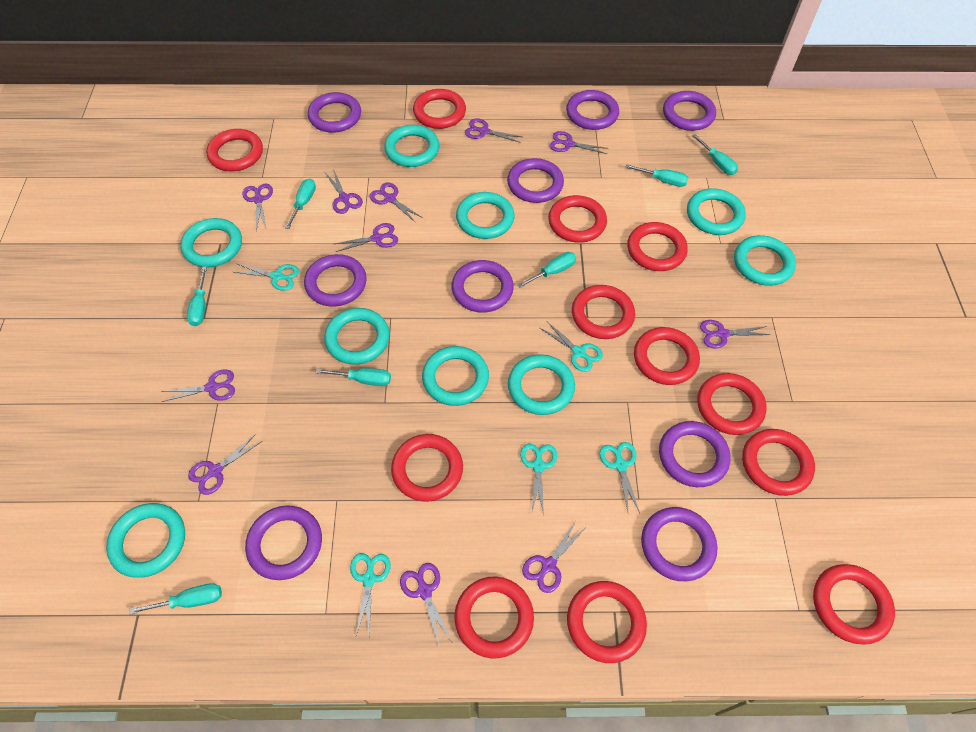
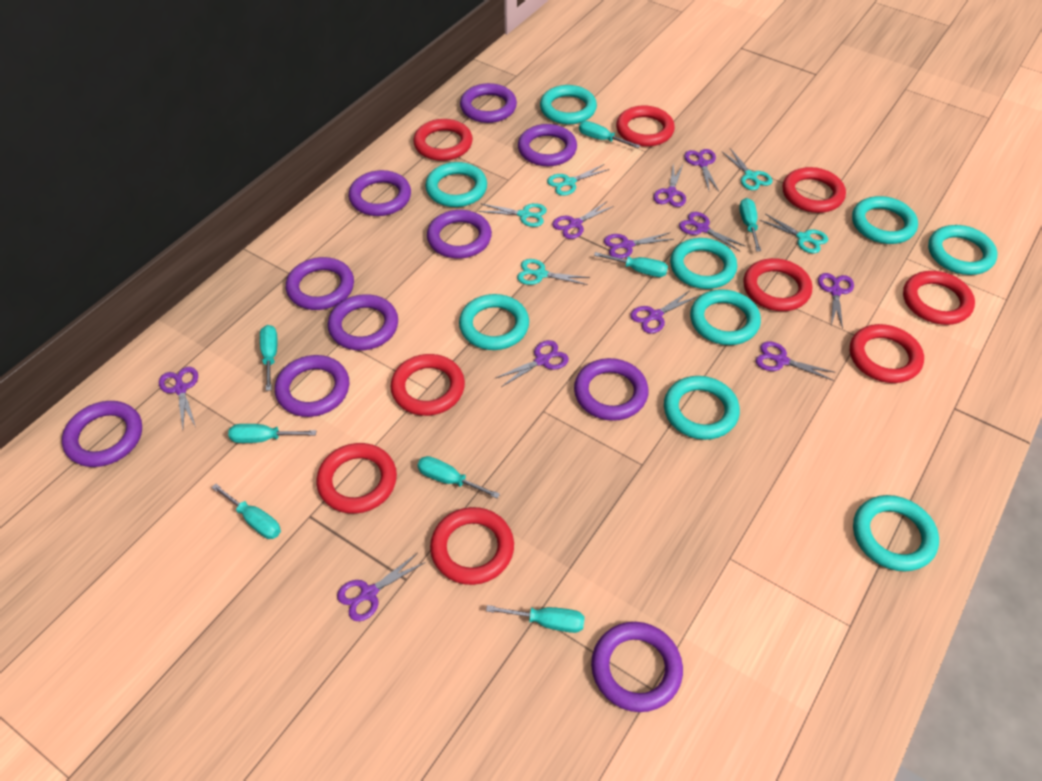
purple ring: [245,505,322,580] [304,254,367,307] [308,92,361,133] [451,260,514,312] [507,158,564,203] [566,90,619,130] [641,507,717,581] [659,421,730,487] [663,91,716,131] = 9 -> [62,401,142,467] [275,355,349,417] [286,257,354,310] [328,294,398,351] [349,170,411,216] [427,210,492,259] [460,83,517,123] [518,124,577,166] [574,358,649,421] [591,622,683,712] = 10
red ring: [206,129,263,172] [391,434,463,502] [413,89,466,129] [455,577,534,658] [548,195,607,243] [567,581,647,663] [572,285,635,339] [627,222,688,271] [634,327,700,385] [697,373,766,435] [742,429,815,496] [813,564,895,645] = 12 -> [316,443,397,514] [390,354,465,416] [413,119,473,161] [430,507,514,585] [616,105,675,147] [743,258,812,311] [782,167,846,213] [850,324,924,383] [903,271,975,325] = 9
turquoise screwdriver: [130,583,222,615] [187,267,207,326] [285,179,316,229] [316,368,391,386] [518,252,576,288] [626,164,689,187] [692,134,738,175] = 7 -> [211,483,281,539] [228,424,316,443] [260,325,277,391] [417,456,500,498] [486,605,585,633] [579,121,640,148] [594,252,668,277] [739,198,761,251] = 8

